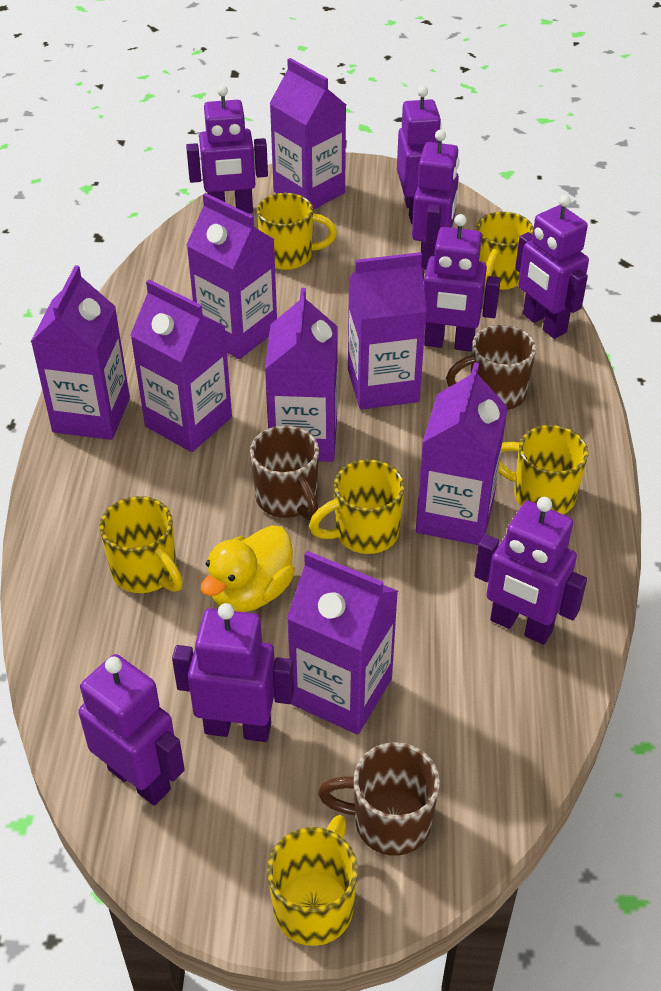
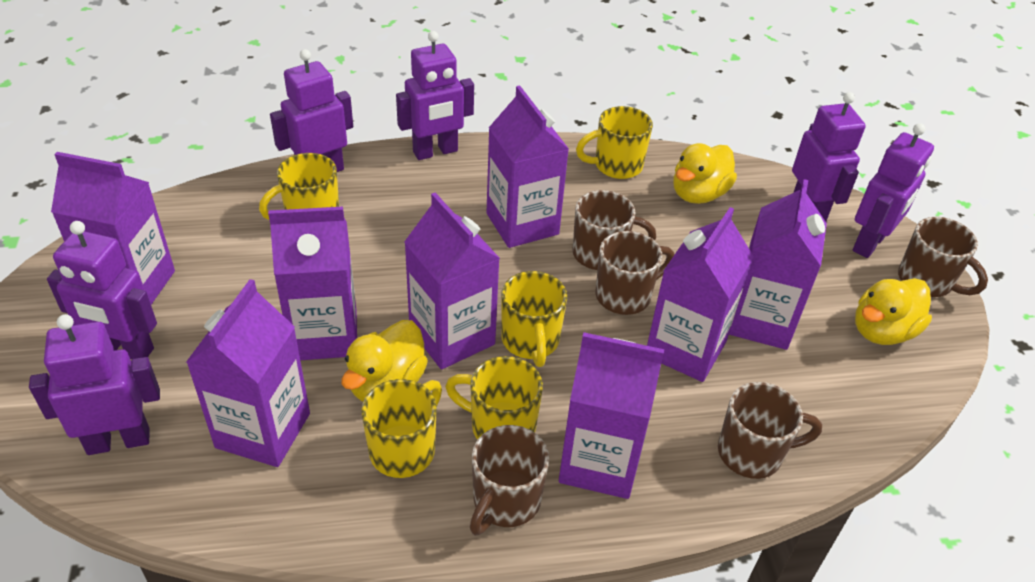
brown mug: [250,425,319,520] [318,742,440,856] [446,325,536,410] = 3 -> [470,425,549,536] [573,190,656,270] [596,231,674,315] [718,382,822,479] [898,217,988,297] = 5
purple robot: [78,654,185,806] [172,603,294,742] [186,85,268,213] [397,86,442,224] [412,130,459,269] [422,214,501,352] [474,497,587,645] [515,195,589,339] = 8 -> [29,314,160,455] [47,221,157,359] [270,49,353,172] [396,31,474,160] [792,92,866,221] [853,123,934,258] = 6
yellow duck: [201,525,295,612] = 1 -> [342,320,428,402] [673,143,737,204] [855,278,932,345] = 3
yellow mug: [99,496,183,593] [257,193,337,270] [267,815,358,946] [309,459,405,554] [476,212,534,290] [498,425,589,514] = 6 -> [259,153,339,220] [361,379,442,478] [445,356,543,440] [501,271,567,367] [576,106,653,179] = 5

